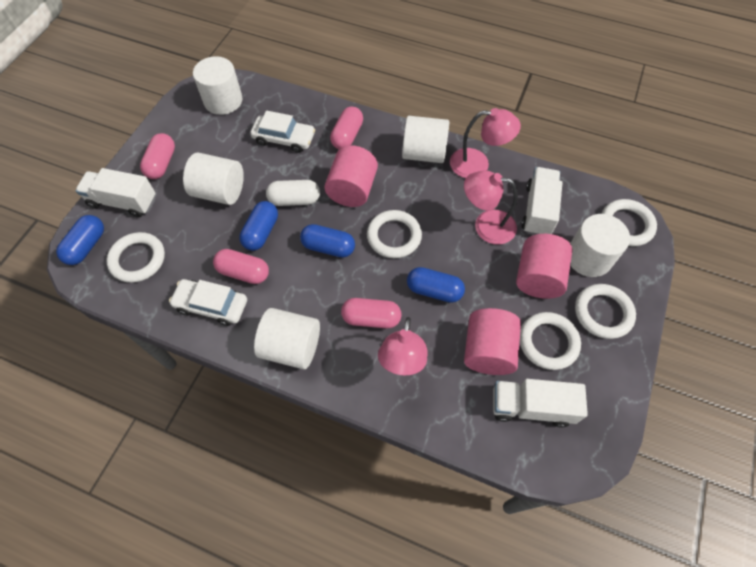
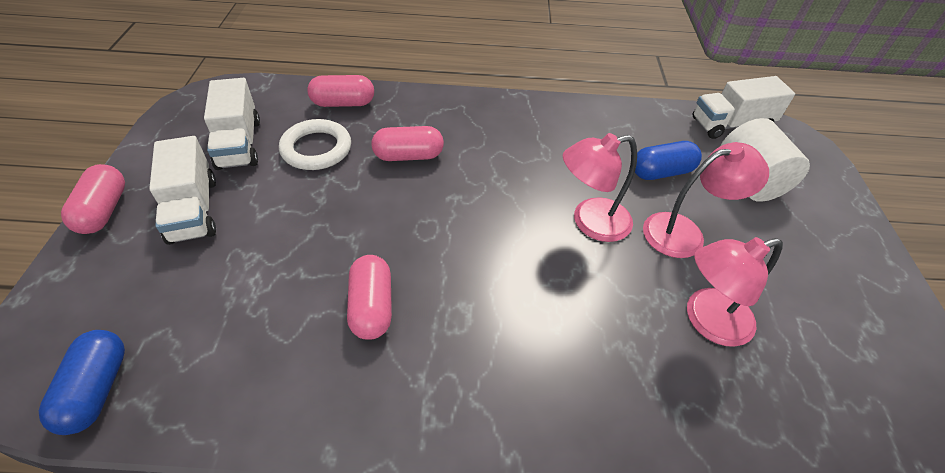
blue capsule: [56,215,104,265] [239,201,278,251] [300,224,355,258] [407,267,465,303] = 4 -> [39,330,125,435] [635,141,702,180] = 2
pink cylinder: [324,145,378,207] [464,308,521,375] [516,234,573,299] = 3 -> none = 0
white capsule: [266,180,320,206] = 1 -> none = 0
white car: [169,279,247,326] [250,111,315,153] = 2 -> none = 0
white cylinder: [183,152,244,205] [193,56,242,115] [254,308,320,369] [402,116,449,163] [570,214,630,277] = 5 -> [720,118,810,202] = 1
white ring: [106,232,165,283] [367,210,422,258] [520,312,581,370] [575,284,636,339] [602,199,657,246] = 5 -> [279,119,351,170] = 1

